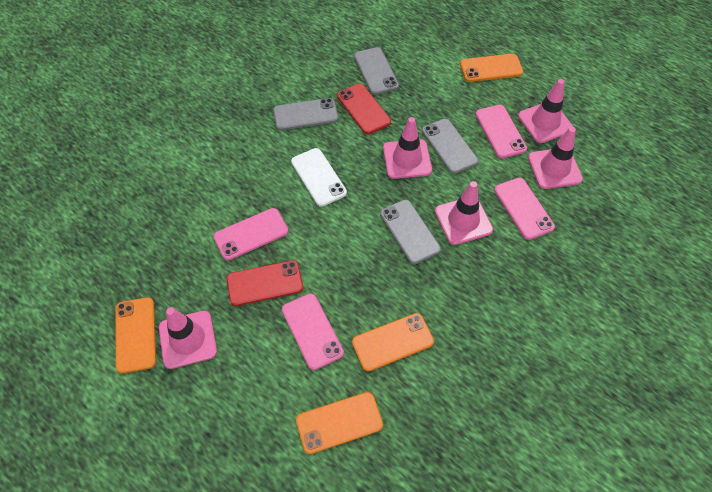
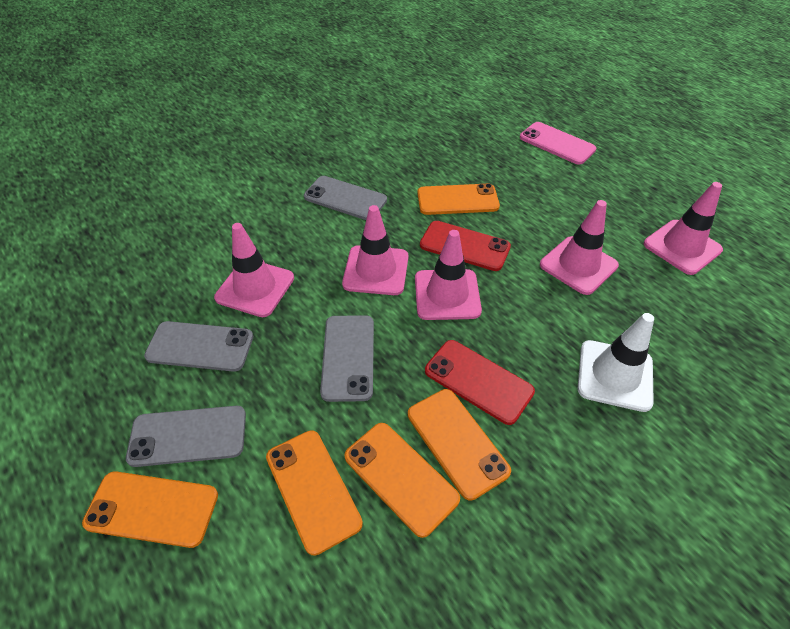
orange phone: [116,297,156,373] [296,392,383,454] [352,313,434,371] [460,54,523,82] = 4 -> [82,471,218,548] [266,430,363,556] [344,423,460,538] [408,389,511,501] [417,183,500,215] = 5
pink phone: [213,208,288,260] [282,293,344,370] [475,105,527,158] [494,178,555,240] = 4 -> [520,122,596,165] = 1
white phone: [291,148,347,207] = 1 -> none = 0
white traffic cone: none = 0 -> [578,313,654,412] = 1

